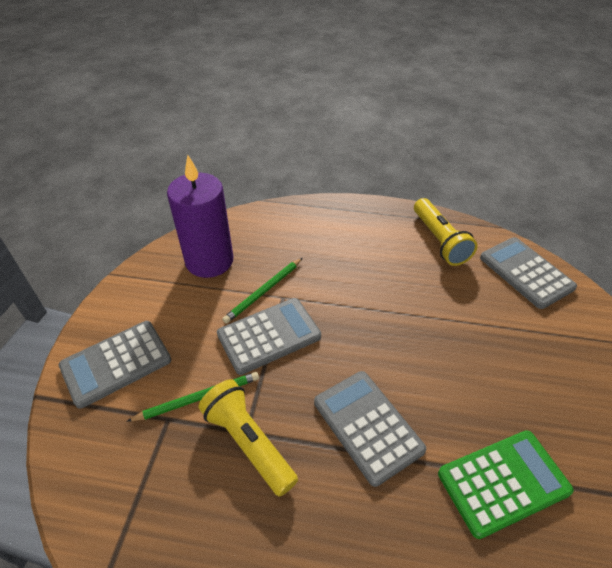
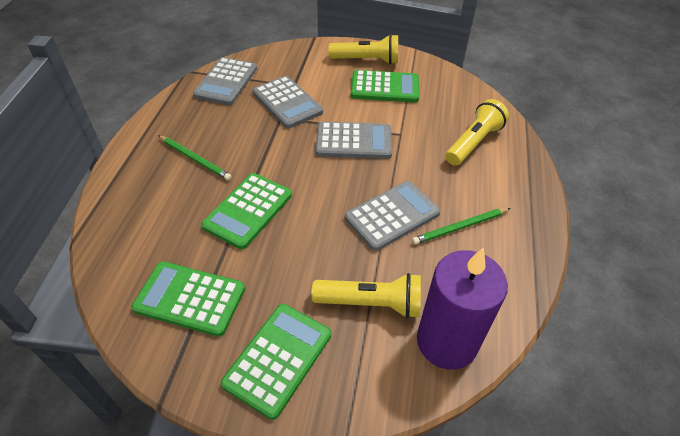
green calculator: [438,430,574,539] = 1 -> [131,261,245,337] [201,173,292,249] [221,304,331,420] [351,70,419,102] = 4
yellow flashlight: [199,379,298,497] [414,198,478,266] = 2 -> [311,273,421,319] [328,34,398,64] [445,99,509,166] = 3

